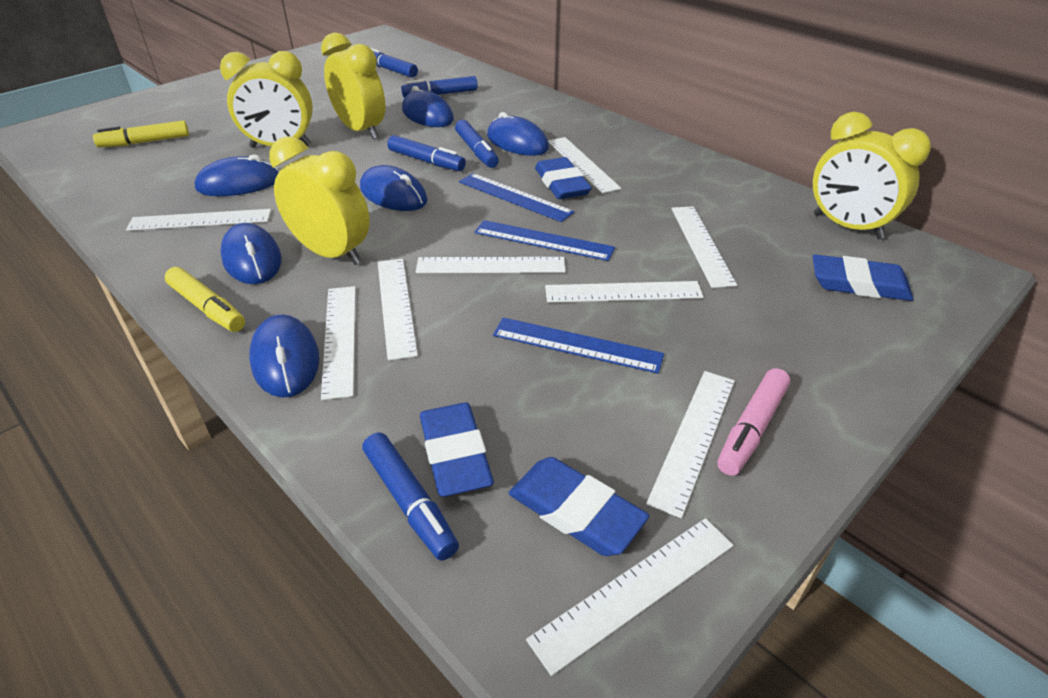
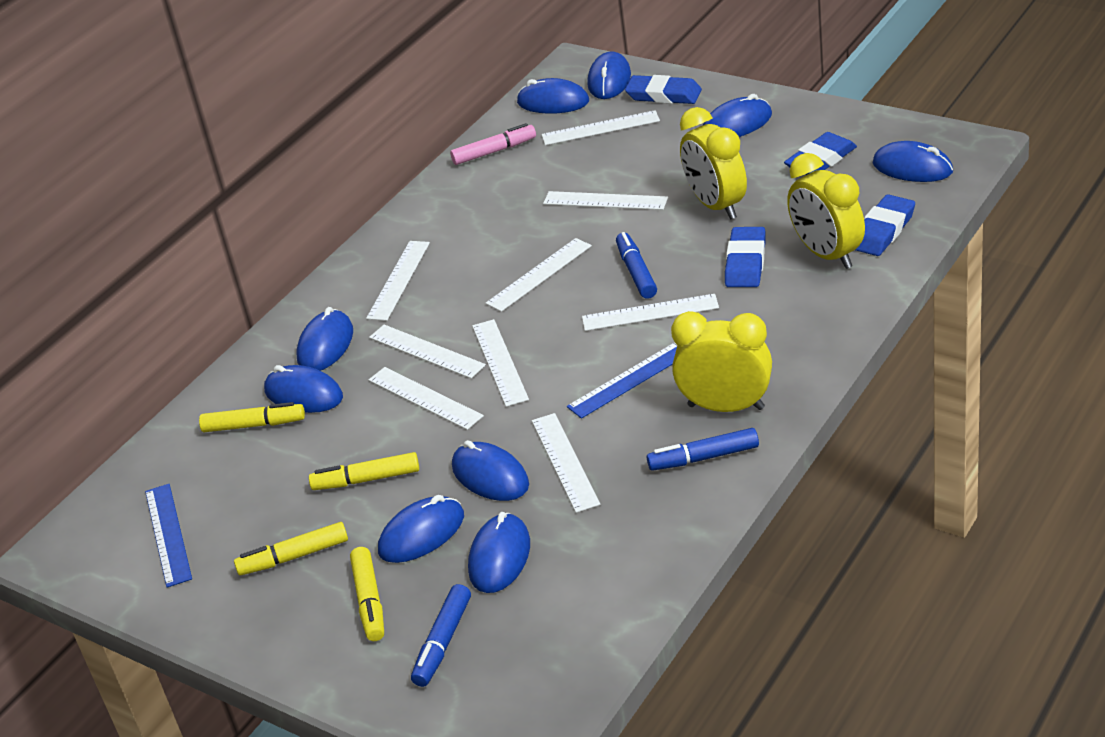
blue marker: [363,433,459,561] [371,48,418,78] [387,135,466,171] [401,76,478,98] [455,120,499,168] = 5 -> [411,584,471,687] [616,232,657,299] [647,428,759,471] = 3
blue mouse: [194,154,279,196] [220,223,282,284] [249,315,320,398] [360,165,428,211] [402,86,454,127] [487,112,549,156] = 6 -> [264,365,343,413] [296,307,353,371] [378,495,464,563] [452,440,529,501] [468,512,530,593] [517,78,589,114] [587,51,631,99] [703,94,772,137] [873,141,953,182] = 9
blue ruler: [459,173,574,222] [474,220,615,261] [493,318,664,374] = 3 -> [145,484,192,588] [567,342,677,419] = 2
yellow clock: [220,51,313,148] [269,137,370,265] [321,33,385,139] [813,112,931,239] = 4 -> [671,311,772,412] [680,107,747,220] [787,153,865,269] = 3
yellow marker: [93,120,189,148] [165,267,245,332] = 2 -> [199,402,305,432] [234,522,348,576] [309,452,419,490] [350,547,384,641] = 4

